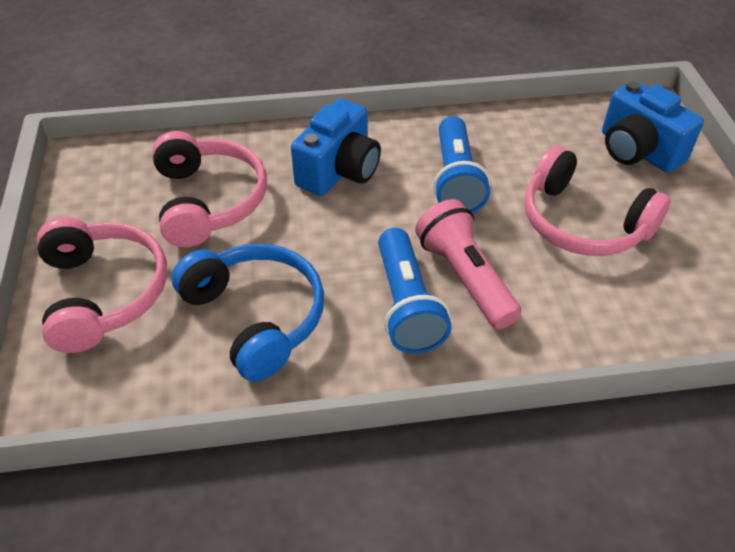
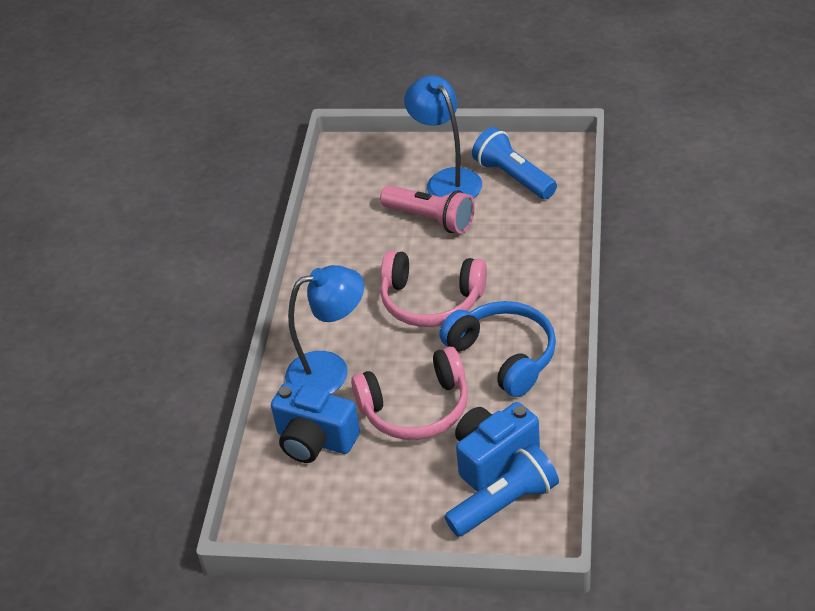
blue lamp: none = 0 -> [285,265,364,394] [404,75,482,199] = 2
pink headphones: [37,217,167,353] [152,131,267,247] [524,146,671,256] = 3 -> [351,347,468,440] [380,250,487,327] = 2

